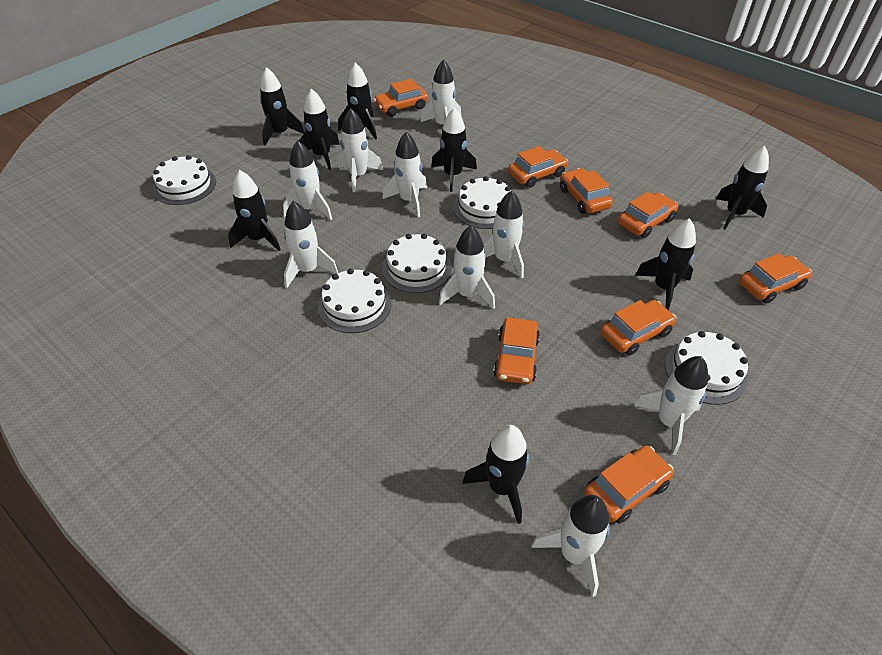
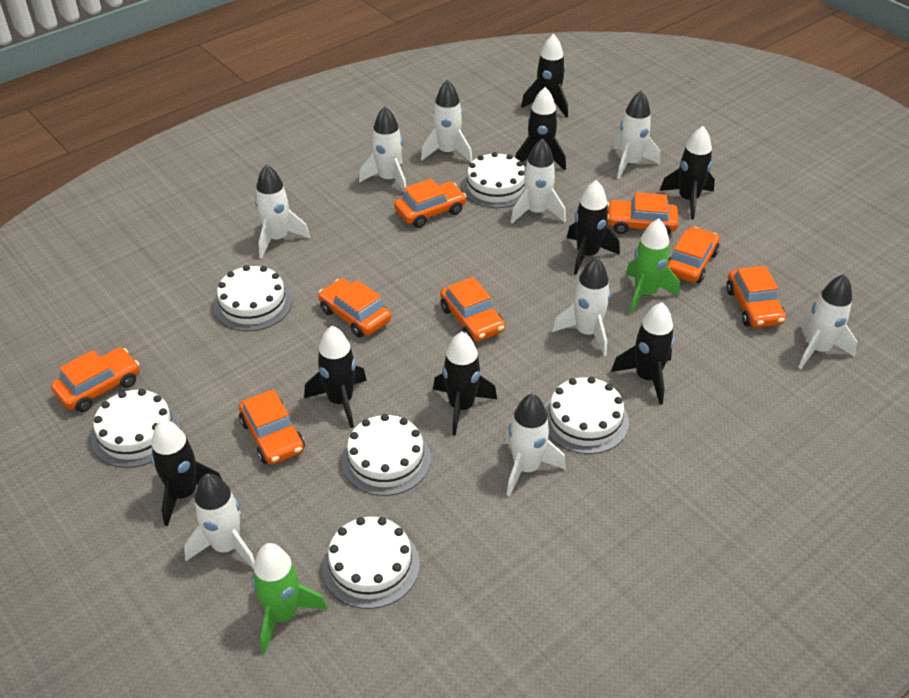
green rocket: none = 0 -> [252,543,328,654] [626,219,680,314] = 2
white cake: [153,155,216,205] [318,269,392,333] [382,234,452,293] [453,176,511,229] [665,331,748,405] = 5 -> [91,389,181,468] [213,265,292,331] [322,517,420,609] [341,414,431,496] [461,152,525,208] [545,377,629,454] = 6

